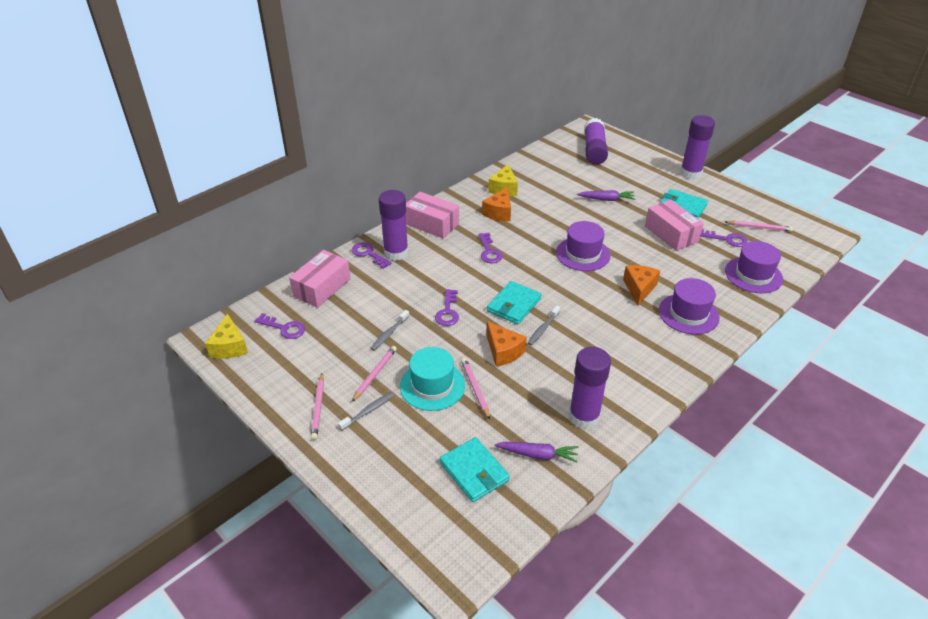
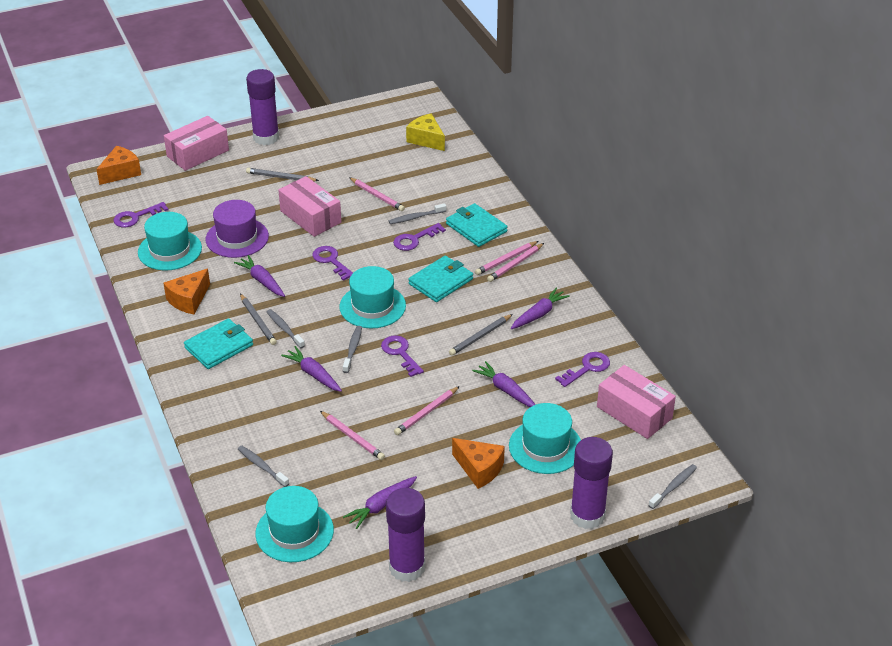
grey pencil: none = 0 -> [240,294,277,345] [246,168,319,181] [449,314,513,356] = 3
grey toothbrush: [338,392,394,431] [370,310,409,351] [528,306,561,346] = 3 -> [238,446,289,487] [267,309,305,348] [343,326,362,373] [389,203,447,224] [648,464,697,509] = 5
pink pencil: [311,374,324,440] [352,346,397,402] [461,358,490,419] [726,221,793,232] = 4 -> [320,411,385,460] [349,177,405,211] [394,386,460,435] [475,241,538,275] [487,243,544,282] = 5
purple carrot: [495,442,578,463] [577,190,635,201] = 2 -> [234,255,285,297] [281,346,342,392] [343,476,417,529] [472,361,536,407] [511,288,570,329] = 5
purple glue stick: [379,190,408,261] [569,347,611,429] [584,118,608,165] [680,115,715,180] = 4 -> [246,69,279,145] [386,488,425,582] [570,437,613,529] = 3
purple hat: [556,221,610,271] [659,278,720,335] [725,241,783,293] = 3 -> [206,200,269,258] = 1
turquoise hat: [400,347,465,411] = 1 -> [138,212,202,271] [255,486,334,562] [339,266,406,328] [509,403,581,474] = 4
yellow cheese: [205,314,248,359] [488,164,518,196] = 2 -> [406,113,445,151] = 1

